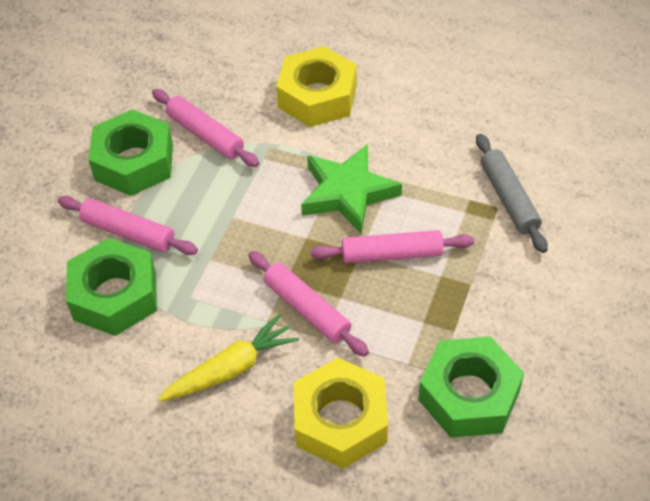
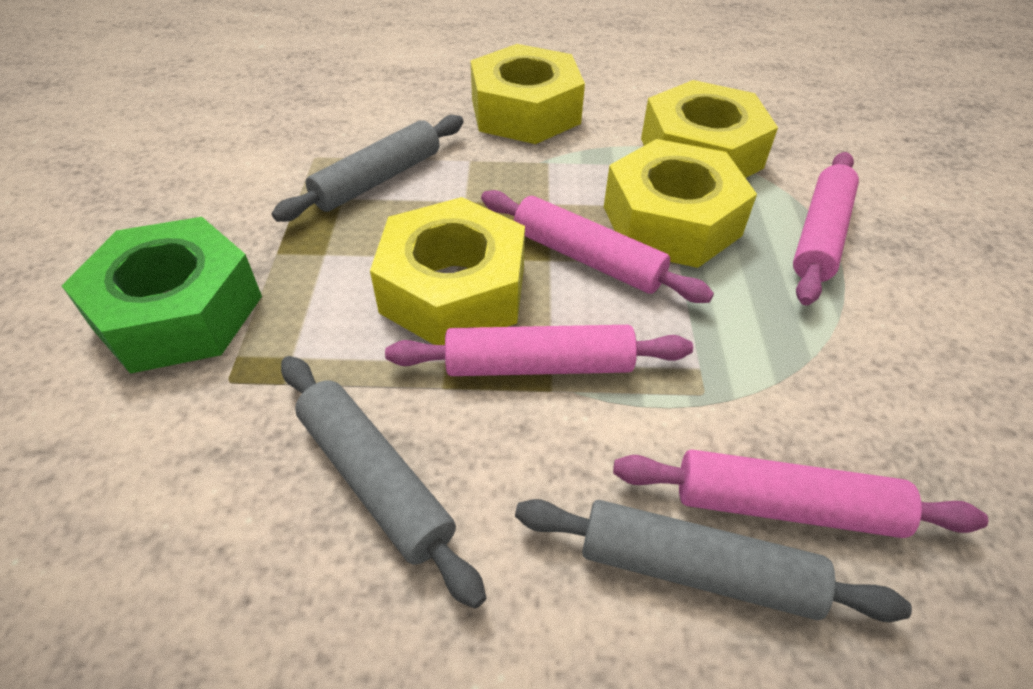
green nut: [66,238,157,336] [88,109,173,196] [418,336,524,438] = 3 -> [62,217,262,374] = 1
green star: [301,144,402,233] = 1 -> none = 0
grey rolling pin: [476,134,548,253] = 1 -> [272,115,464,222] [281,356,486,609] [515,499,912,622] = 3
yellow carrot: [158,314,299,402] = 1 -> none = 0
yellow nut: [276,46,357,127] [294,358,388,469] = 2 -> [370,197,525,345] [470,44,585,144] [604,139,757,268] [641,80,778,178] = 4

